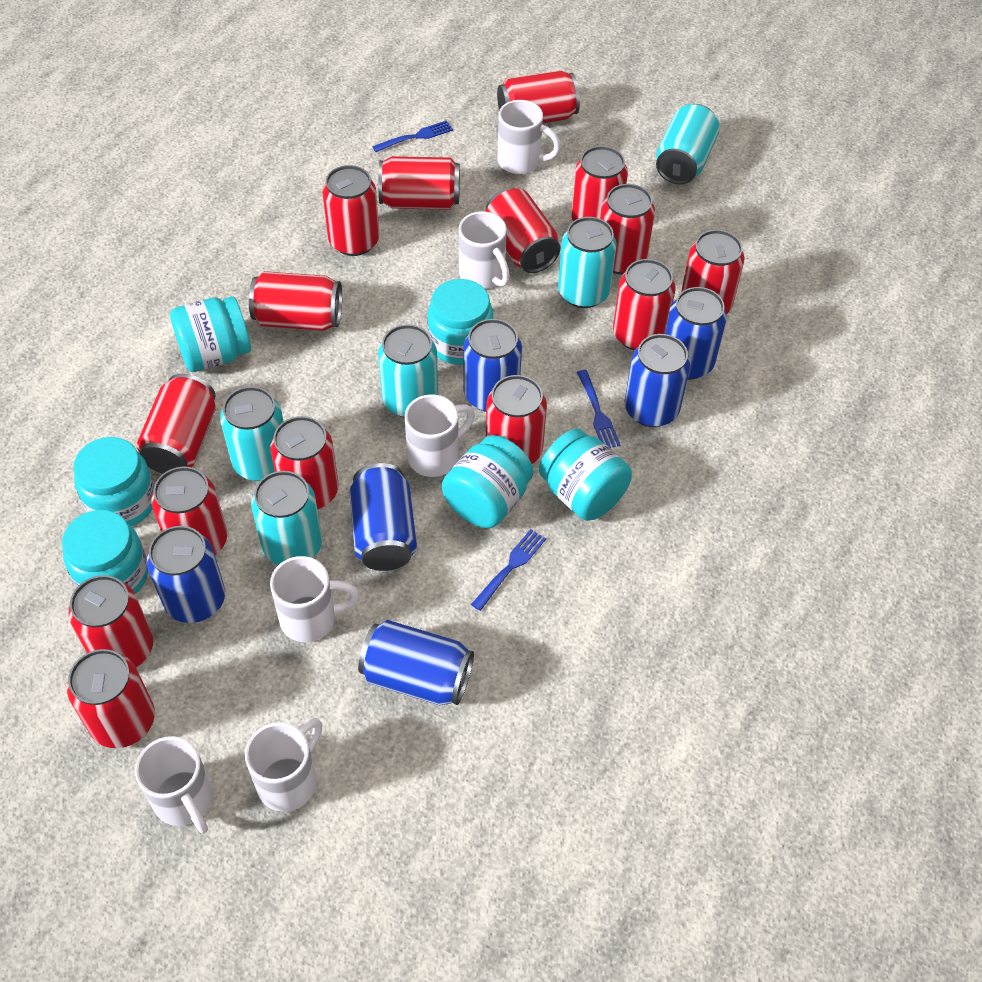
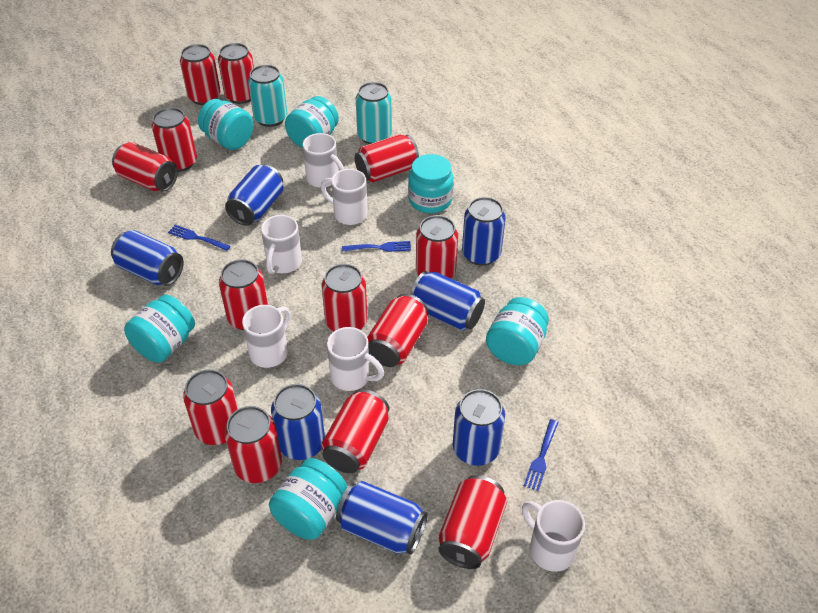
blue can: [147,526,225,623] [349,463,417,571] [358,620,474,705] [464,319,522,412] [625,334,691,427] [665,287,727,380] = 6 -> [111,230,184,286] [225,165,284,226] [271,384,325,460] [336,481,428,554] [410,271,485,331] [453,389,505,466] [462,197,506,266] = 7
red can: [67,649,155,748] [68,575,153,667] [137,374,216,474] [151,466,227,555] [249,271,342,331] [270,416,338,509] [323,165,379,256] [378,156,460,210] [486,187,560,273] [486,375,547,464] [497,70,580,123] [571,146,628,221] [600,184,655,275] [613,259,675,350] [681,230,745,314] = 15 -> [112,142,178,192] [152,107,197,172] [180,44,221,105] [183,369,238,445] [218,43,254,104] [219,259,268,331] [224,406,282,483] [321,389,389,473] [322,264,367,331] [355,134,419,183] [367,294,429,367] [416,215,458,278] [438,475,507,569] = 13
turquoise can: [220,386,284,481] [251,471,322,565] [378,324,438,418] [558,217,617,308] [656,104,720,185] = 5 -> [248,65,287,127] [356,82,392,144] = 2

